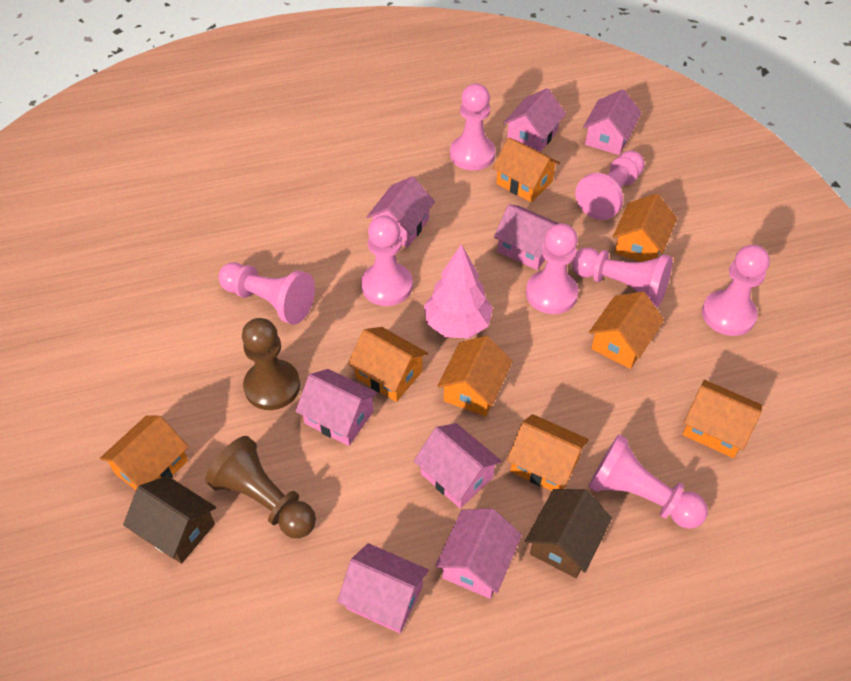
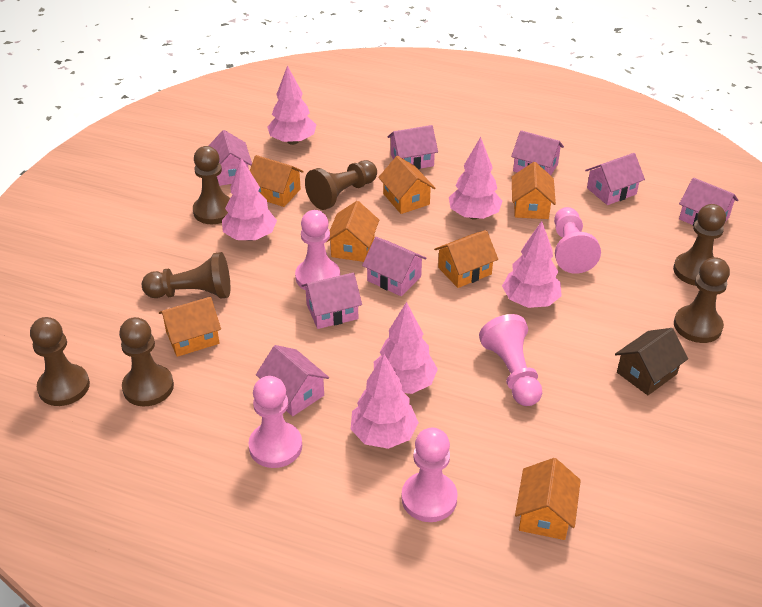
brown house: [123,476,216,564] [525,489,612,578] = 2 -> [615,328,688,395] = 1
brown pawn: [205,436,316,538] [242,318,300,410] = 2 -> [30,317,90,406] [119,317,174,407] [142,252,230,299] [193,146,230,224] [305,160,377,210] [673,204,726,286] [674,257,730,343] = 7
orange house: [100,415,189,490] [348,327,428,402] [437,336,513,416] [493,138,560,202] [507,414,589,491] [589,292,664,369] [613,194,677,262] [683,380,762,458] = 8 -> [159,297,221,357] [250,155,304,207] [327,201,379,262] [378,156,435,214] [434,230,498,288] [512,162,556,219] [515,458,581,540] = 7
pink pawn: [218,262,315,325] [361,215,413,306] [450,84,496,171] [526,223,578,314] [571,248,673,308] [575,151,645,220] [588,434,708,529] [702,245,770,336] = 8 -> [249,376,302,468] [295,210,340,290] [401,427,458,522] [479,314,542,406] [554,207,601,274] = 5
pink tree: [424,244,493,338] = 1 -> [222,158,277,241] [268,65,316,145] [351,354,419,449] [374,302,438,394] [449,137,502,220] [502,221,562,308] = 6

